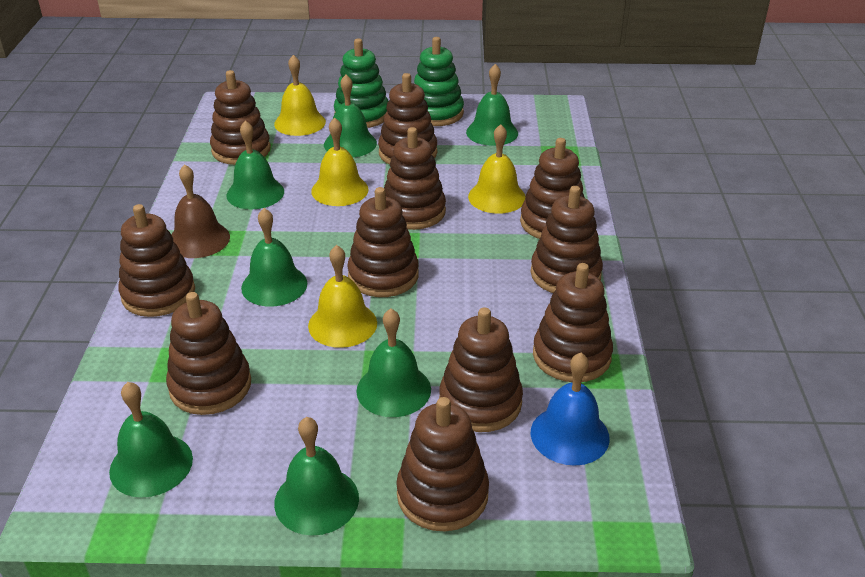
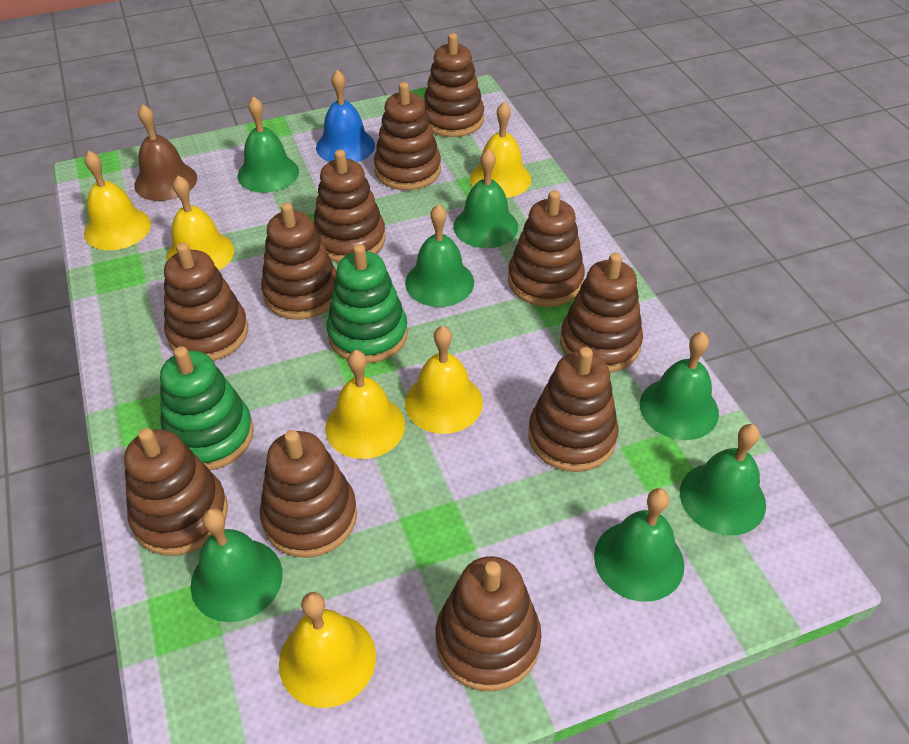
yellow bell: [274,55,326,136] [308,245,377,348] [311,118,369,206] [468,124,526,214] = 4 -> [84,151,151,250] [166,176,234,270] [279,592,376,708] [325,350,405,459] [405,326,483,434] [470,102,531,198] = 6

